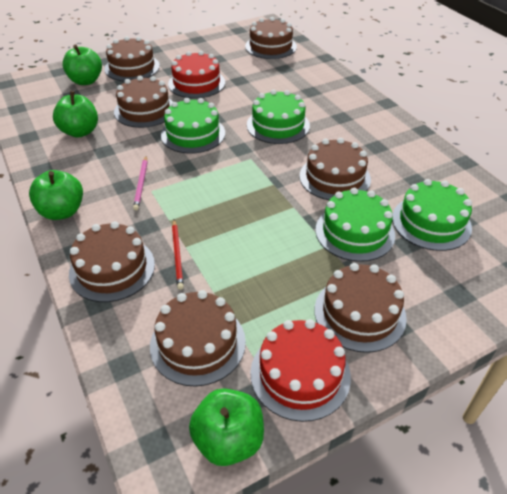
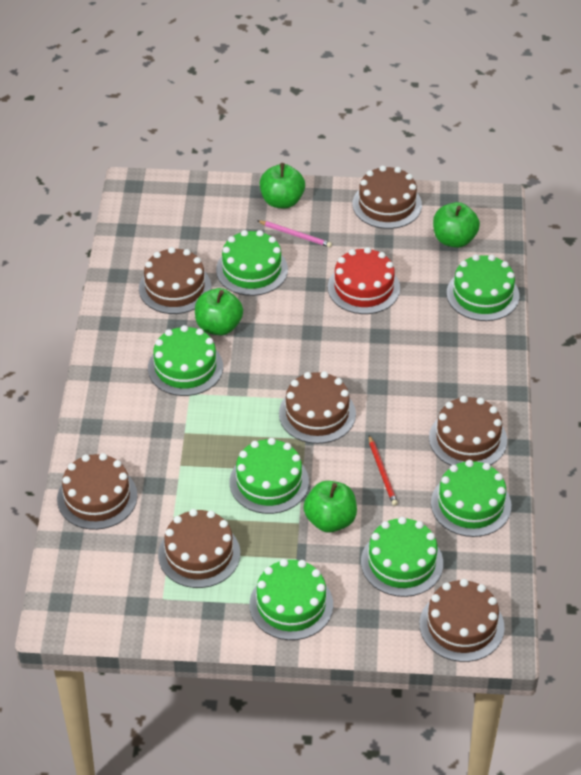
green cake: [161,98,225,154] [247,89,310,144] [315,188,395,262] [392,179,472,251] = 4 -> [148,325,223,396] [216,230,288,296] [230,438,309,514] [249,559,333,640] [361,517,443,597] [431,460,511,537] [447,254,519,321] = 7
red cake: [168,51,225,99] [250,319,351,422] = 2 -> [328,247,400,314] = 1

